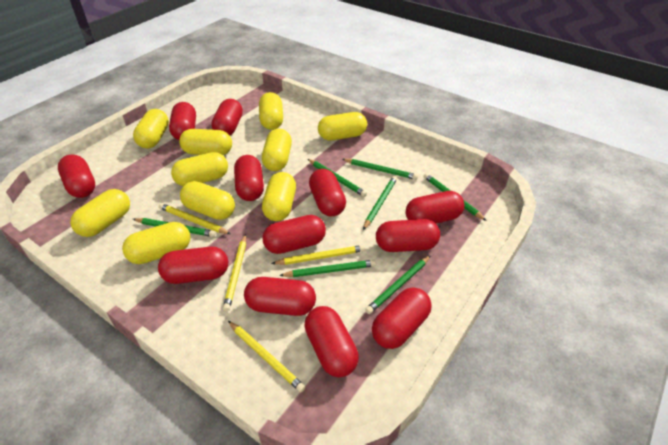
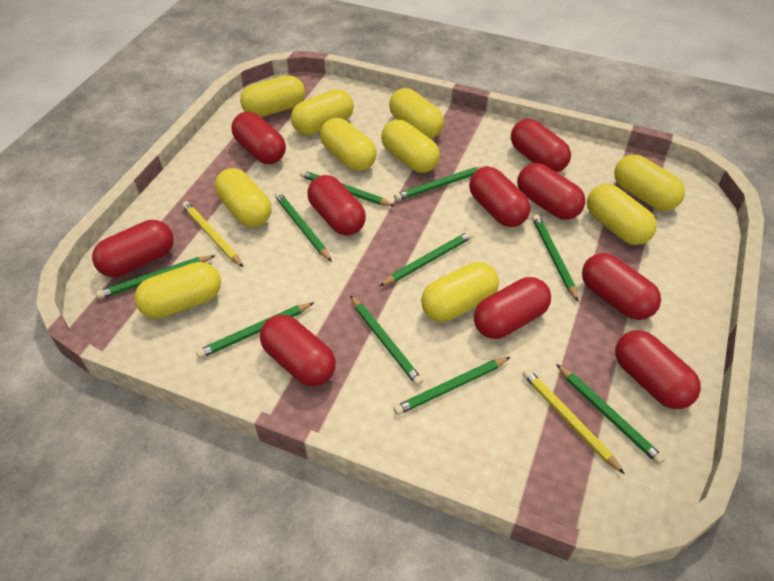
green pencil: [133,218,216,237] [279,260,376,277] [308,159,367,197] [342,159,418,180] [363,176,397,230] [365,255,431,314] [424,173,487,221] = 7 -> [96,255,215,299] [196,302,314,358] [274,192,332,262] [300,170,395,206] [350,295,423,386] [379,231,473,286] [393,357,510,415] [394,166,489,201] [532,214,579,302] [556,364,665,465] = 10
red capsule: [58,154,95,198] [158,247,228,284] [169,102,196,140] [211,99,243,135] [234,155,264,201] [244,277,316,316] [262,215,326,254] [304,306,359,377] [309,169,346,217] [372,287,432,349] [376,219,440,252] [406,191,464,224] = 12 -> [92,220,174,277] [231,112,286,164] [260,315,336,386] [307,175,366,236] [469,167,531,227] [474,277,551,339] [511,119,571,172] [517,163,586,220] [582,253,661,320] [615,330,701,409] = 10
yellow pencil: [159,203,230,234] [223,234,246,311] [228,321,305,392] [271,245,365,265] = 4 -> [182,201,244,268] [522,369,624,474] = 2

